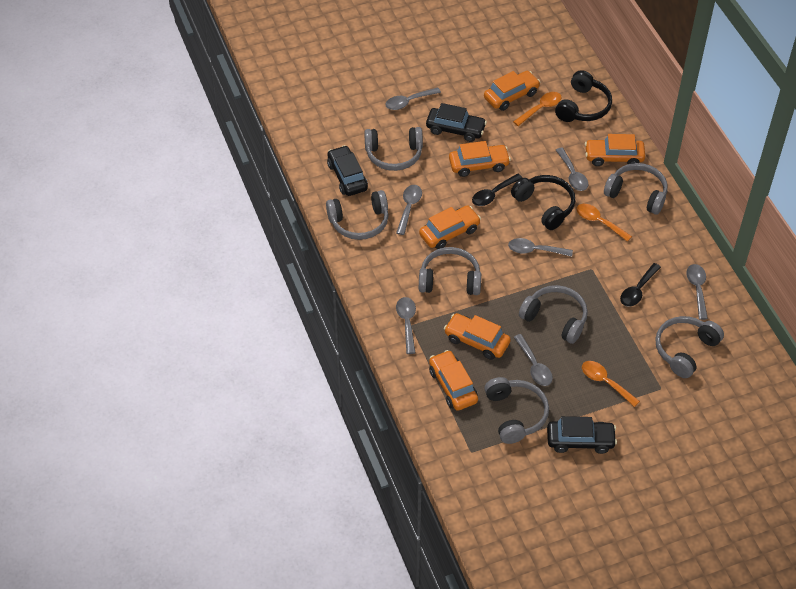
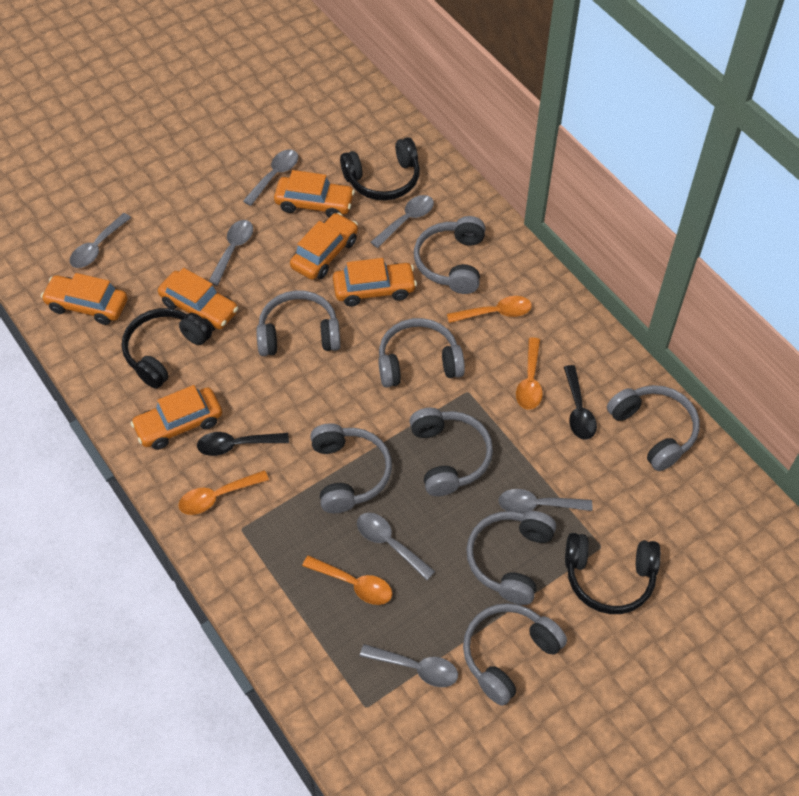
black car: [327,145,368,196] [426,103,487,142] [547,416,617,454] = 3 -> none = 0
black headphones: [511,175,575,230] [555,70,612,122] = 2 -> [122,308,212,389] [340,137,420,200] [565,533,661,614] = 3
grey headphones: [326,190,388,240] [364,127,423,171] [419,247,481,295] [484,377,549,444] [519,285,588,344] [604,163,668,215] [655,316,724,378] = 7 -> [256,290,341,356] [310,423,392,513] [378,318,465,388] [409,408,493,496] [414,216,485,294] [463,603,567,706] [466,511,556,605] [607,385,700,471] = 8
orange spoon: [513,92,562,126] [576,204,632,242] [582,361,640,407] = 3 -> [178,470,269,515] [302,555,392,605] [447,296,532,323] [516,337,543,410] = 4

